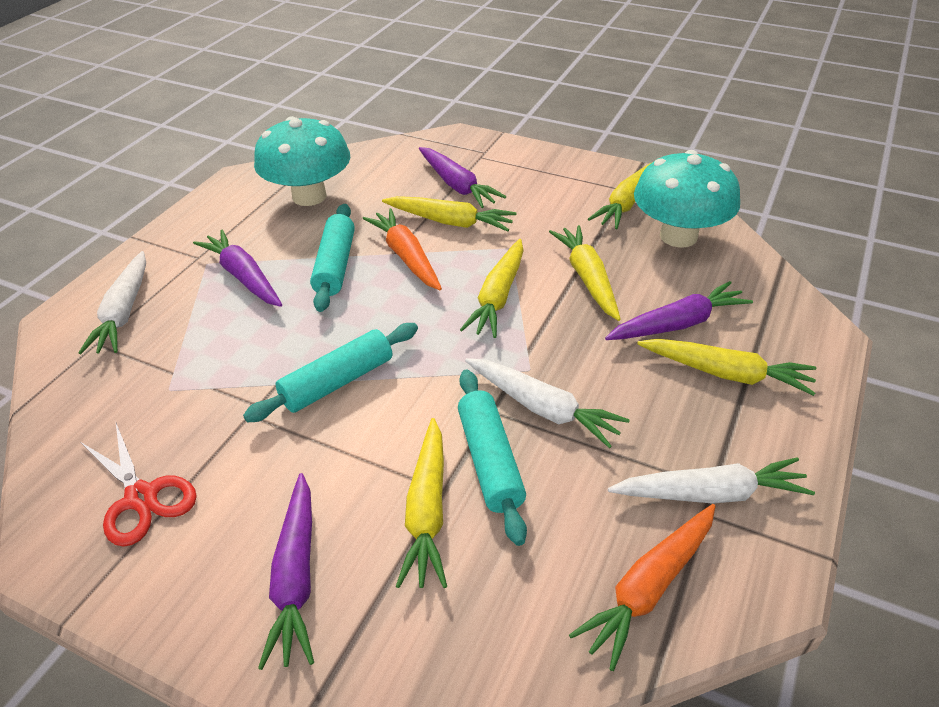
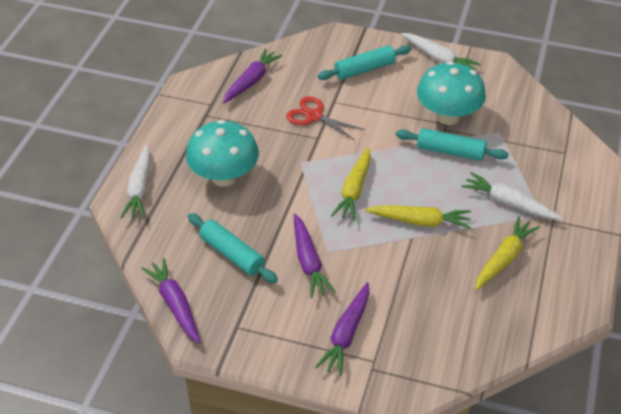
orange carrot: [363,208,442,290] [569,504,715,671] = 2 -> none = 0
yellow carrot: [382,196,517,232] [396,418,447,588] [460,239,524,338] [549,225,621,321] [588,163,651,229] [637,339,817,396] = 6 -> [331,147,371,221] [365,205,471,229] [475,216,540,290] = 3

